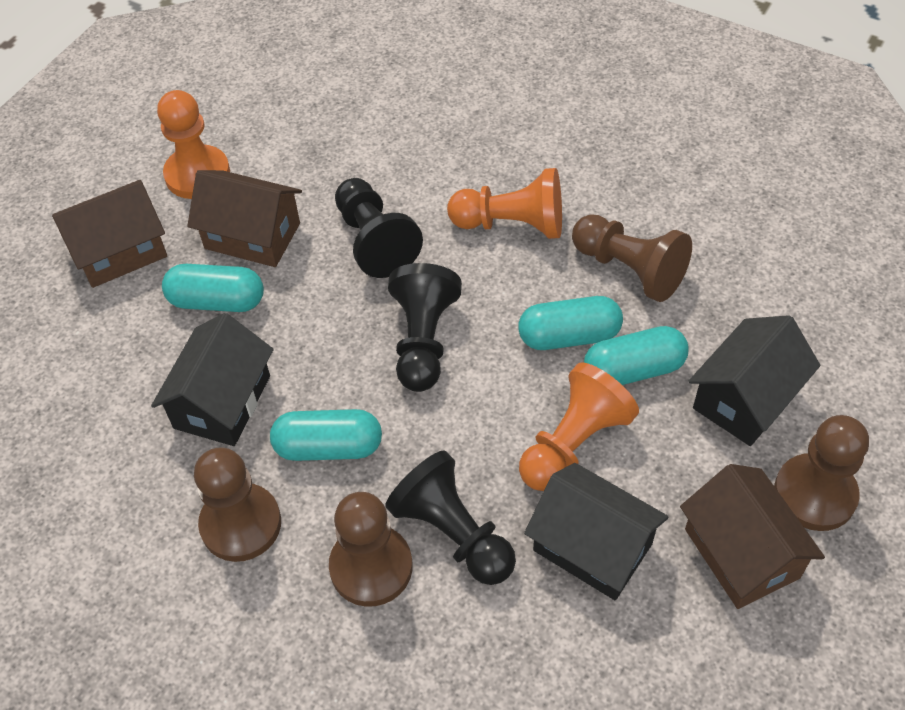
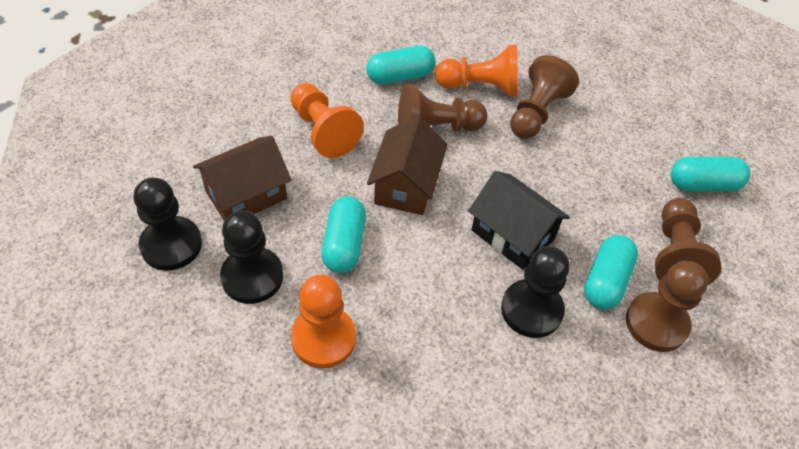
black house: [151,313,274,446] [524,463,669,600] [689,315,820,446] = 3 -> [468,171,570,270] = 1
brown house: [52,180,167,288] [187,170,302,267] [680,464,825,609] = 3 -> [193,136,291,221] [367,116,448,215] = 2

